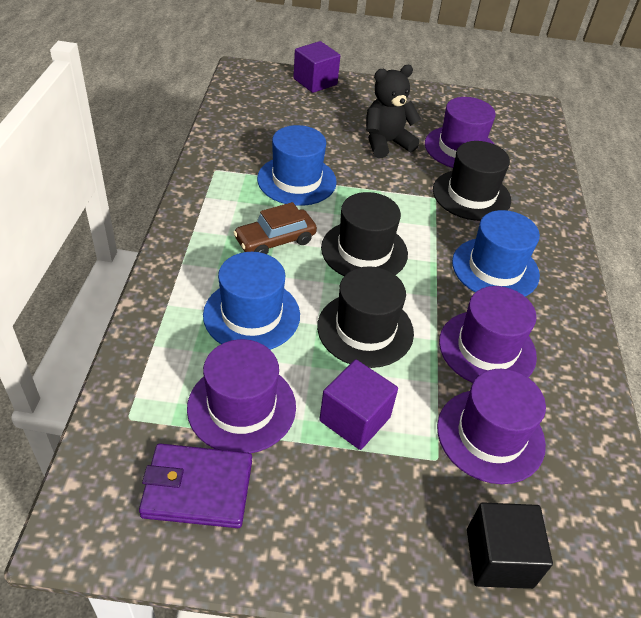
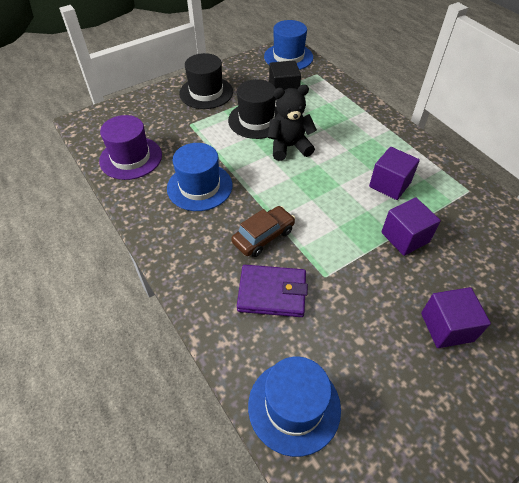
black hat: [317,266,414,368] [321,192,408,276] [433,141,511,221] = 3 -> [179,53,233,109] [228,79,278,139] = 2
purple cube: [293,41,340,93] [319,359,398,450] = 2 -> [369,147,420,200] [381,197,441,256] [421,287,491,348] = 3
purple hat: [187,339,296,453] [425,97,496,168] [437,369,546,484] [439,286,537,383] = 4 -> [99,115,162,180] = 1

